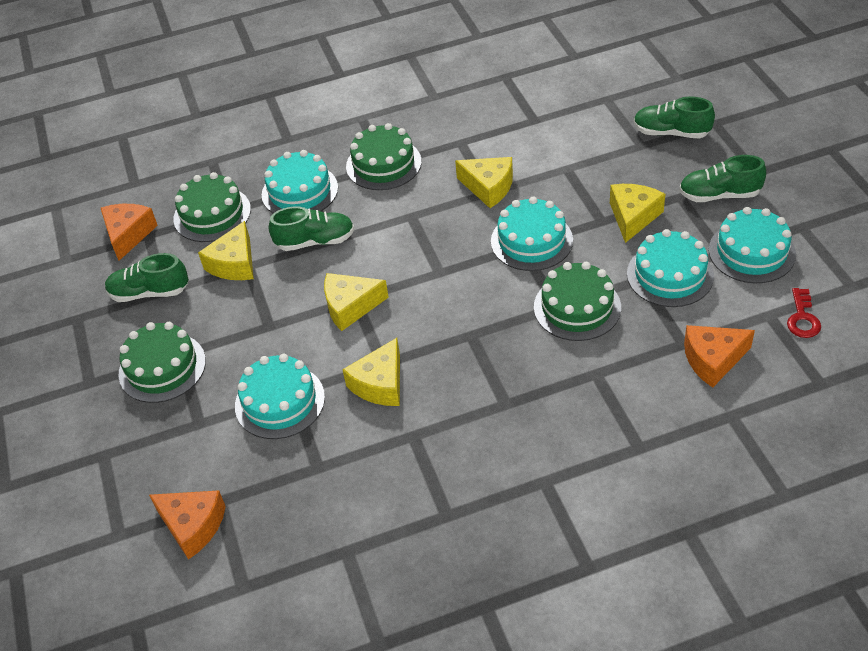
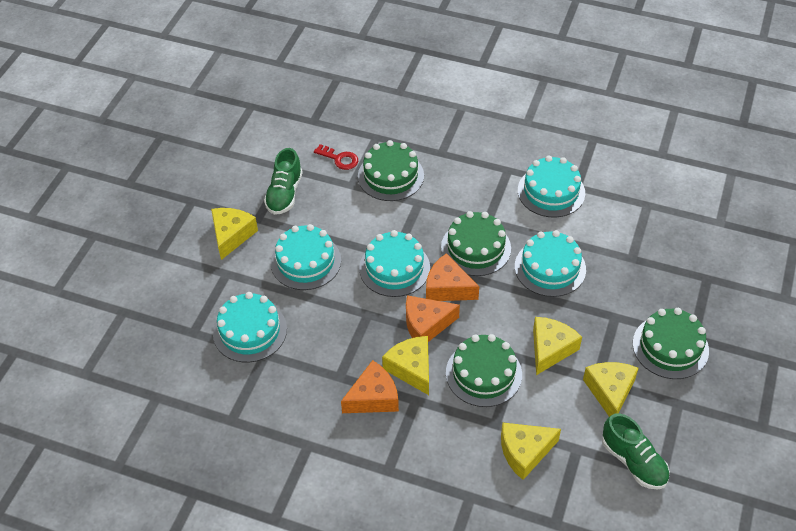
green shoe: [105,253,189,302] [269,206,354,251] [634,97,715,138] [679,155,766,202] = 4 -> [264,148,303,215] [602,413,670,490] = 2

